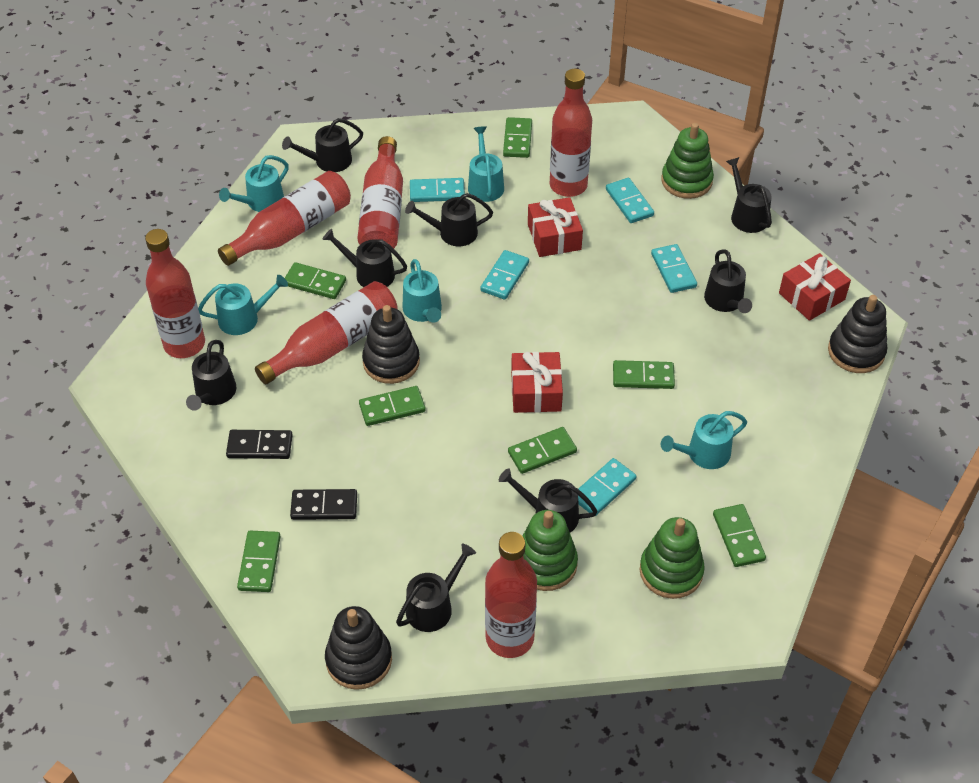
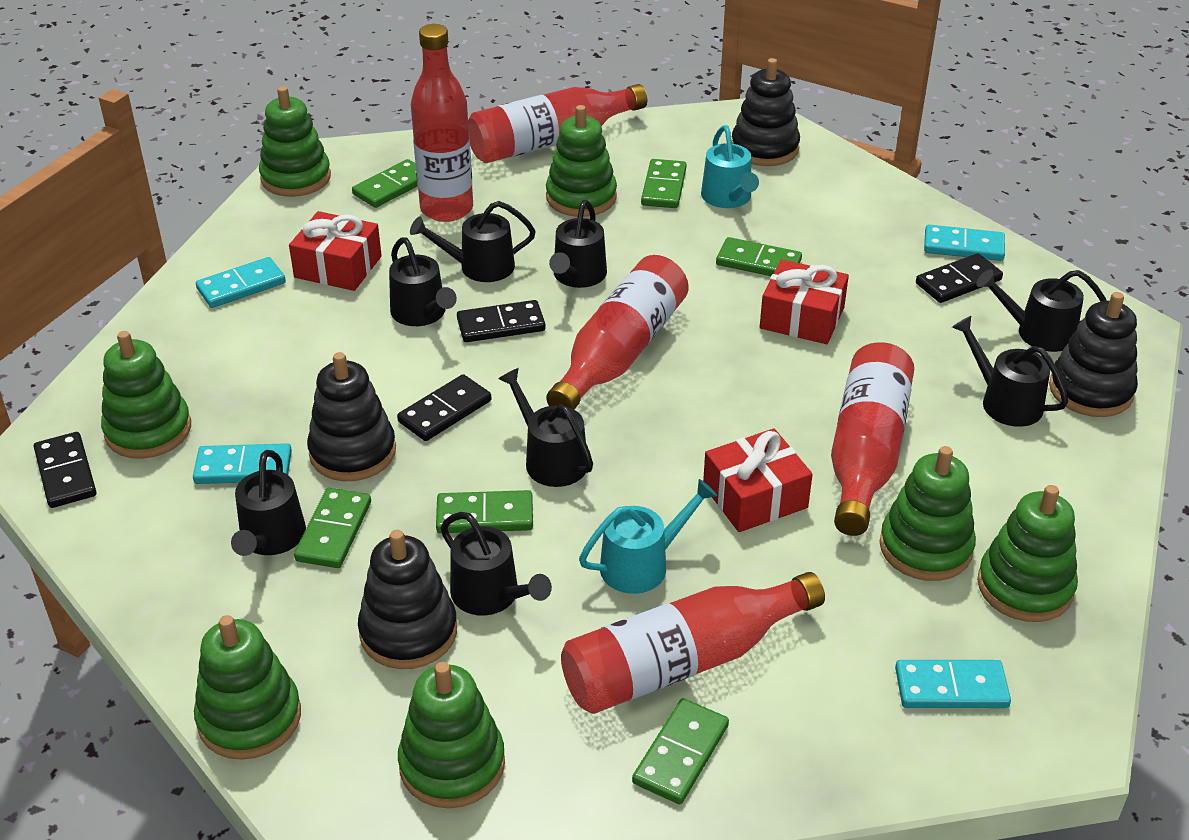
black domino: [226,430,292,459] [290,489,357,520] = 2 -> [34,432,97,508] [397,374,492,441] [457,300,546,342] [916,253,1003,303] = 4
black stacking toy: [325,606,392,690] [362,305,420,384] [828,295,887,373] = 3 -> [307,352,396,481] [358,530,457,669] [732,58,800,166] [1049,292,1138,417] = 4
green domino: [237,531,281,592] [285,262,346,299] [359,386,426,426] [503,117,532,158] [508,427,577,474] [613,360,675,389] [713,504,766,567] = 7 -> [294,488,371,568] [352,159,418,208] [436,490,533,533] [632,698,729,804] [641,159,687,208] [716,237,802,276] = 6
green stacking toy: [523,510,578,591] [640,517,705,599] [662,123,714,199] = 3 -> [101,331,191,459] [194,615,301,760] [259,86,331,197] [398,662,505,808] [546,105,617,217] [879,446,976,581] [977,485,1078,622] = 7
red bottle: [145,229,205,358] [218,171,351,266] [255,281,398,385] [357,136,403,249] [485,532,537,658] [550,69,592,197] = 6 -> [411,24,473,222] [468,84,647,163] [546,255,689,409] [561,572,825,714] [831,342,914,536] = 5
turquoise domino: [410,178,465,202] [480,250,529,300] [578,458,636,515] [606,178,654,223] [651,244,697,293] = 5 -> [193,443,292,484] [196,257,286,308] [895,660,1011,708] [924,225,1005,261] = 4
turquoise watering can: [198,275,288,335] [219,155,289,212] [402,259,442,323] [468,126,504,202] [661,411,747,469] = 5 -> [579,479,717,594] [701,125,759,208] = 2

